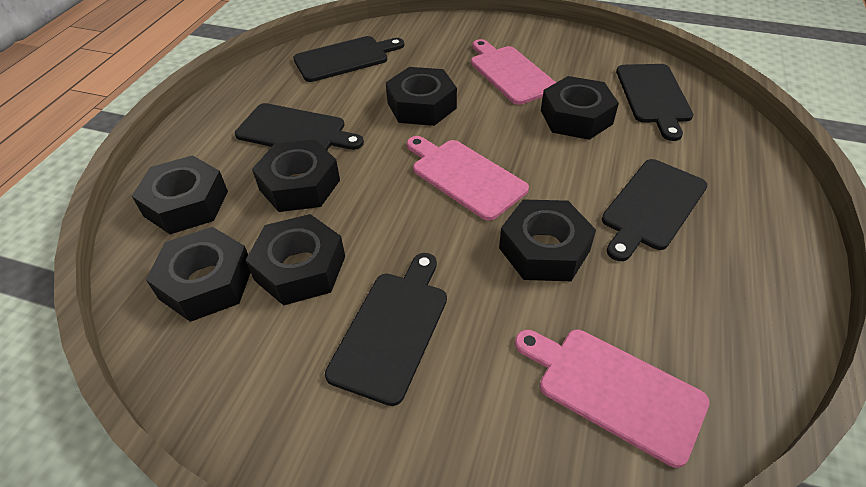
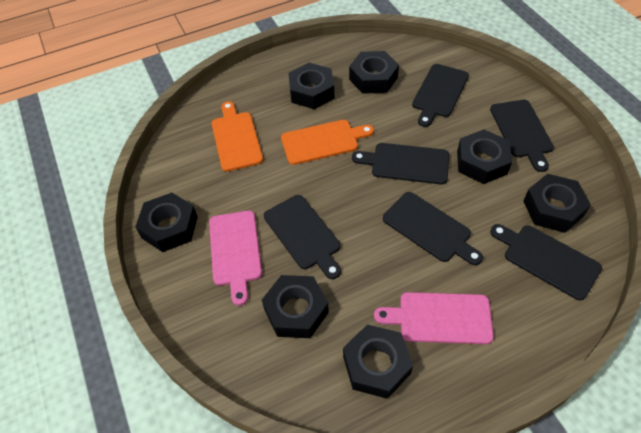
black cutting board: [235,103,364,150] [293,36,404,82] [325,253,447,406] [602,159,707,261] [616,64,693,141] = 5 -> [264,195,341,279] [352,143,449,184] [383,192,483,265] [412,64,469,127] [490,100,554,172] [490,224,602,300] = 6
orange cutting board: none = 0 -> [212,101,263,172] [281,120,374,165] = 2
pink cutting board: [407,136,529,221] [471,39,556,105] [515,330,710,468] = 3 -> [209,211,262,305] [374,292,494,344] = 2

